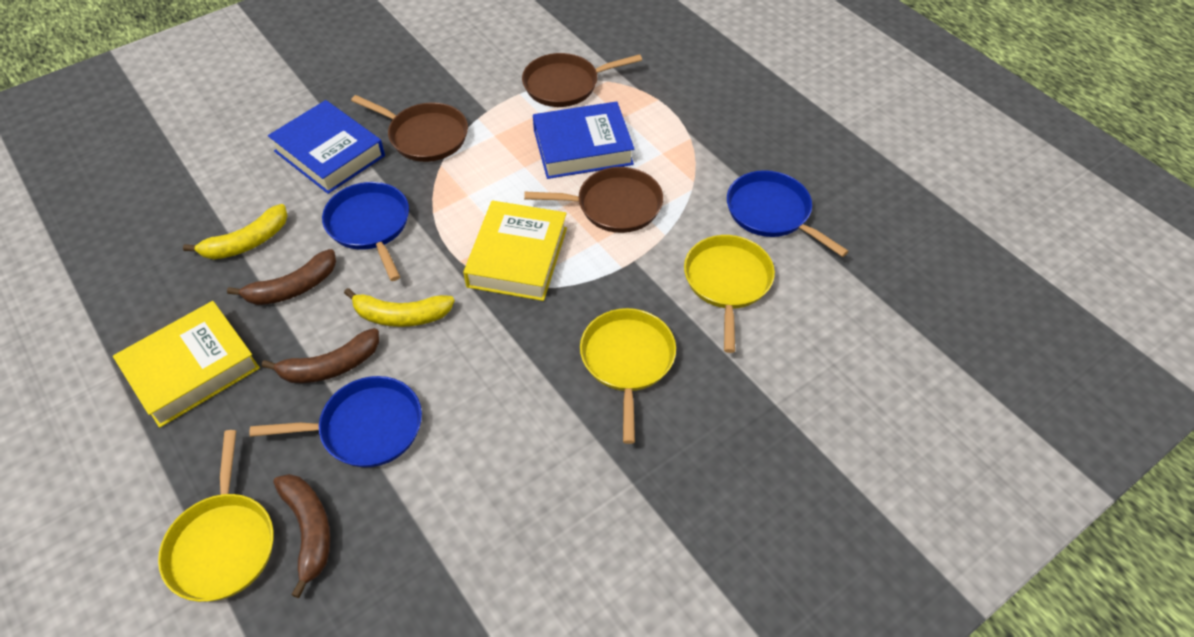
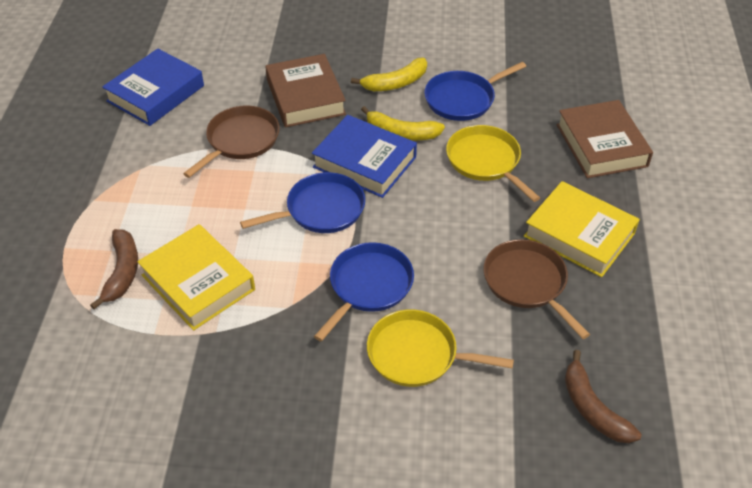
brown banana: [227,249,336,305] [262,328,379,383] [273,474,330,598] = 3 -> [90,229,138,309] [565,350,642,443] = 2
brown book: none = 0 -> [265,54,346,128] [556,100,653,178] = 2
brown pan: [351,95,468,162] [522,53,642,107] [524,167,663,233] = 3 -> [183,106,280,178] [483,239,590,339] = 2
yellow pan: [158,430,274,602] [580,308,676,444] [684,235,775,353] = 3 -> [367,309,514,387] [446,125,540,202] = 2

